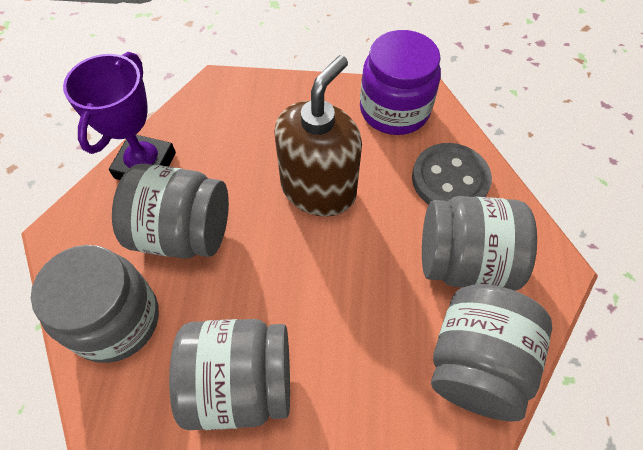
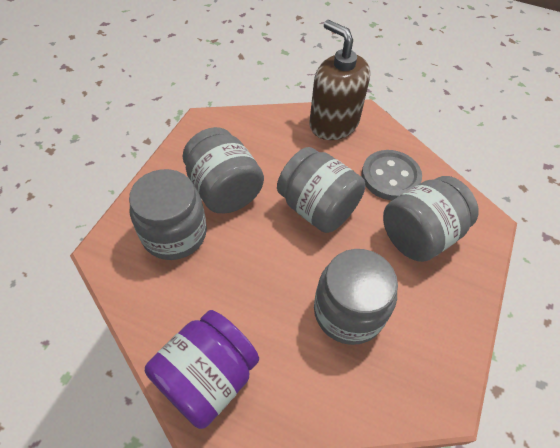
purple trophy: [63,52,176,180] = 1 -> none = 0

